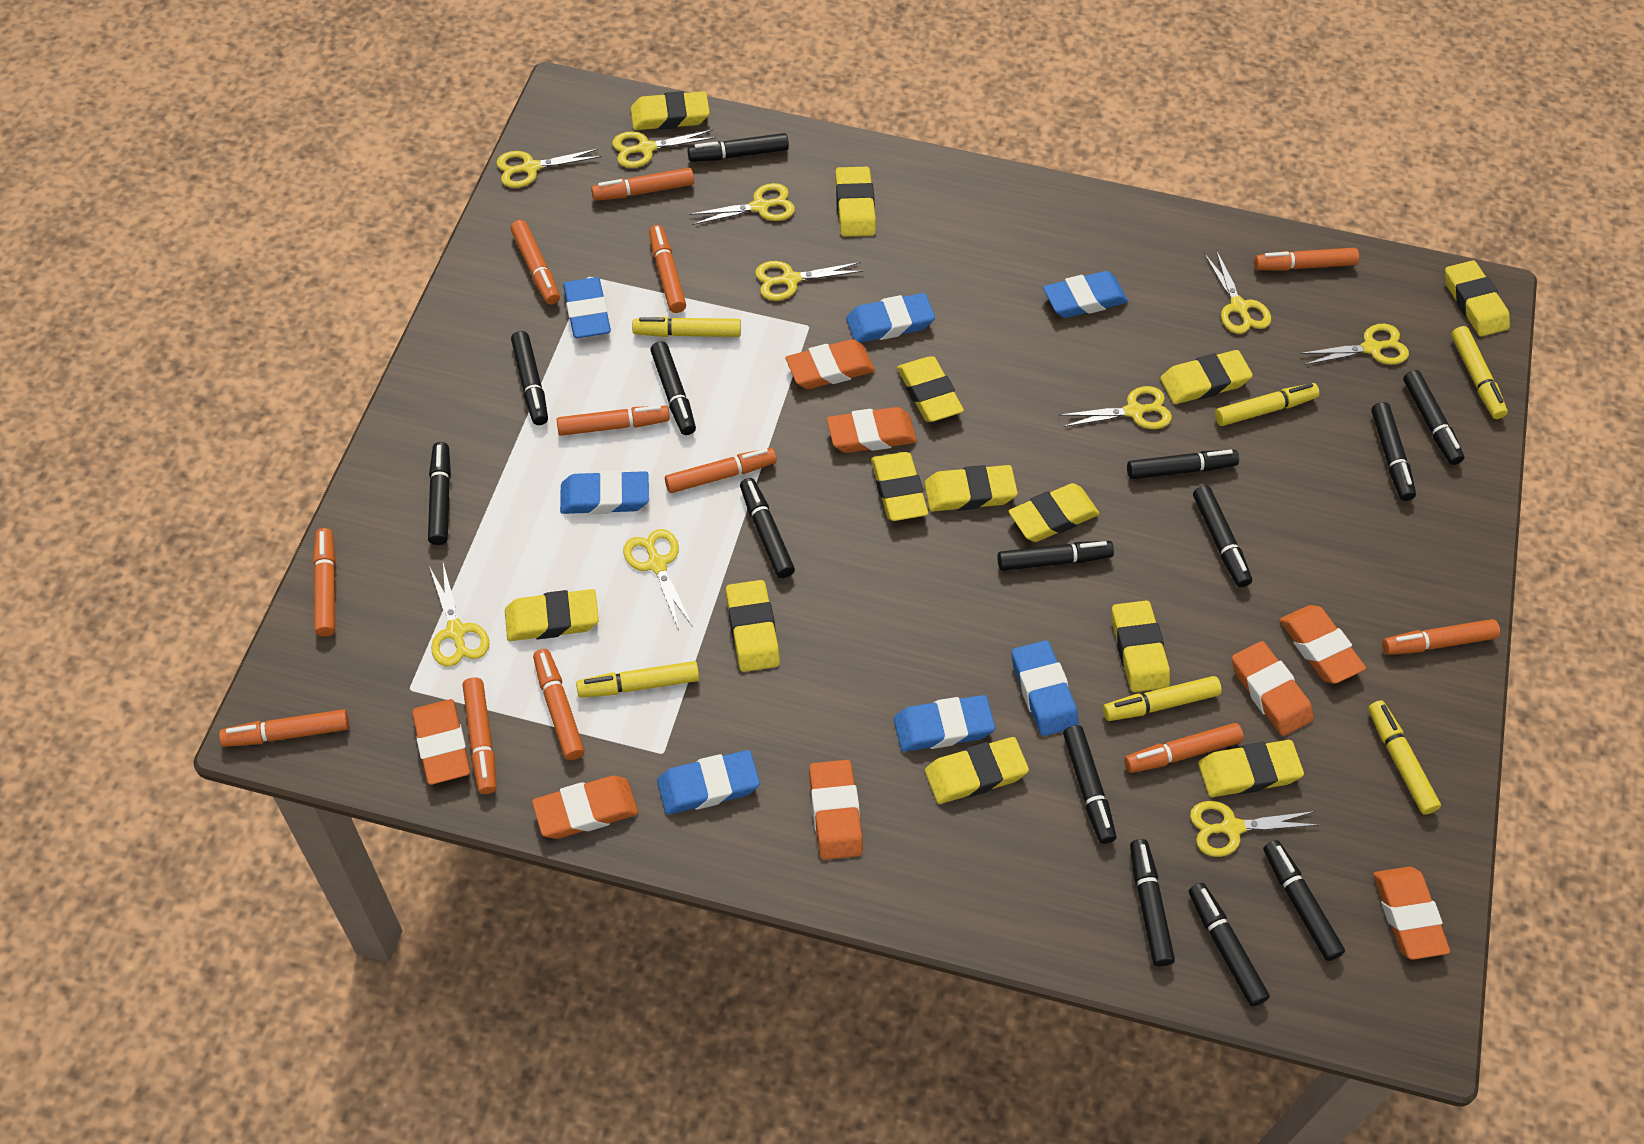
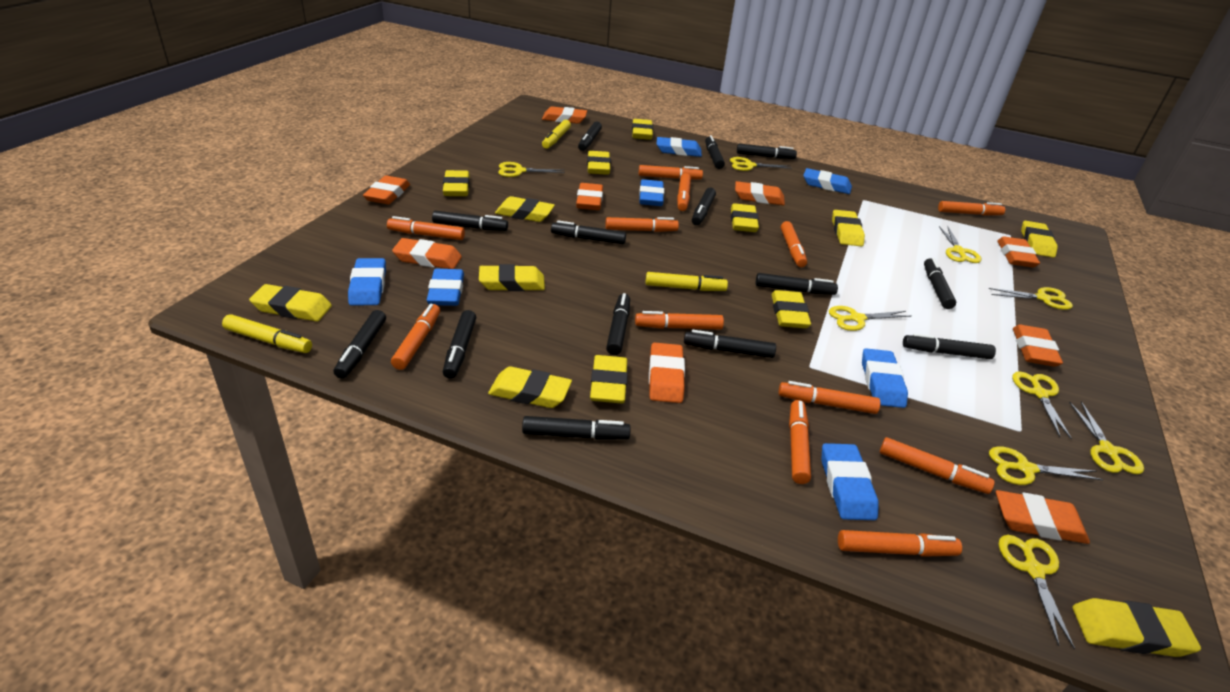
orange eraser: [412,699,470,785] [532,776,638,839] [786,339,875,389] [809,760,863,860] [827,407,917,453] [1232,641,1314,736] [1280,605,1366,684] [1374,867,1450,960] = 8 -> [363,176,410,204] [392,238,462,269] [542,107,587,124] [576,183,603,210] [649,342,685,403] [735,181,785,206] [996,490,1090,544] [997,237,1040,267] [1013,325,1063,367] = 9
yellow marker: [576,661,699,698] [632,317,741,337] [1103,676,1222,721] [1215,383,1319,426] [1368,700,1441,815] [1451,326,1508,419] = 6 -> [222,314,312,353] [542,120,571,149] [646,272,728,291] = 3
yellow scissors: [429,563,490,667] [496,148,602,188] [612,130,716,168] [623,529,693,630] [689,183,795,225] [755,261,864,301] [1060,386,1172,429] [1190,801,1319,857] [1204,250,1271,334] [1300,324,1409,365] = 10 -> [498,162,565,177] [730,157,792,171] [829,306,912,331] [939,226,981,263] [988,287,1073,310] [989,446,1103,485] [998,535,1075,650] [1012,371,1072,440] [1069,401,1144,475] = 9

